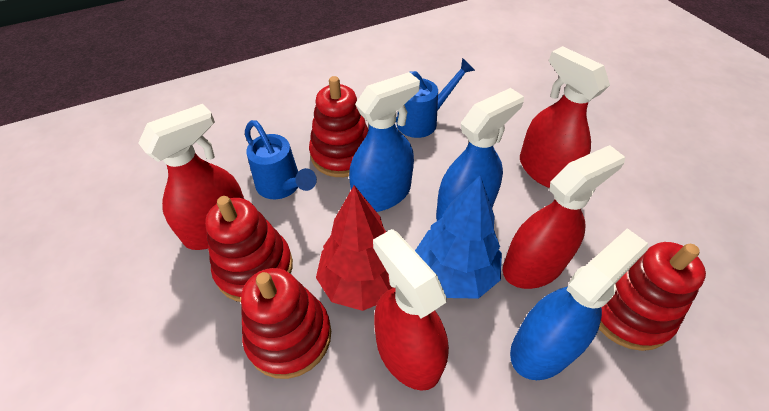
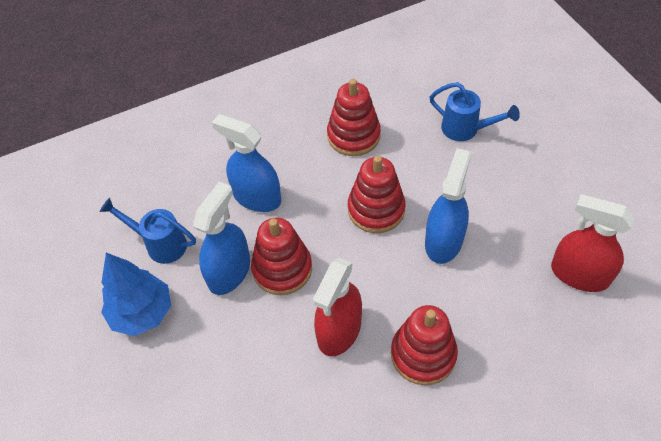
red spray bottle: [138,104,244,250] [373,229,449,391] [503,145,625,289] [520,46,610,188] = 4 -> [313,258,362,356] [551,194,635,292] = 2
red tree: [316,185,394,311] = 1 -> none = 0

